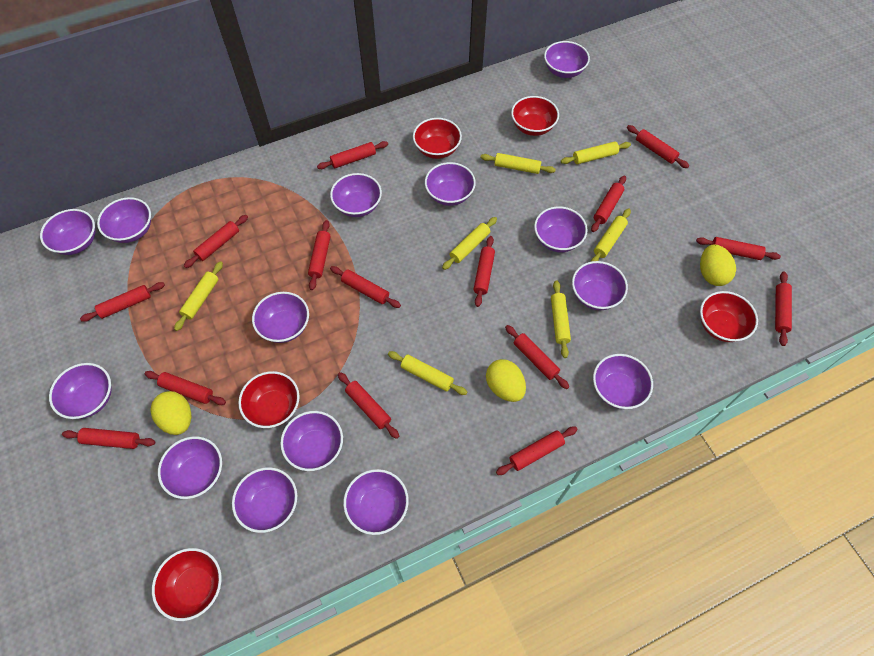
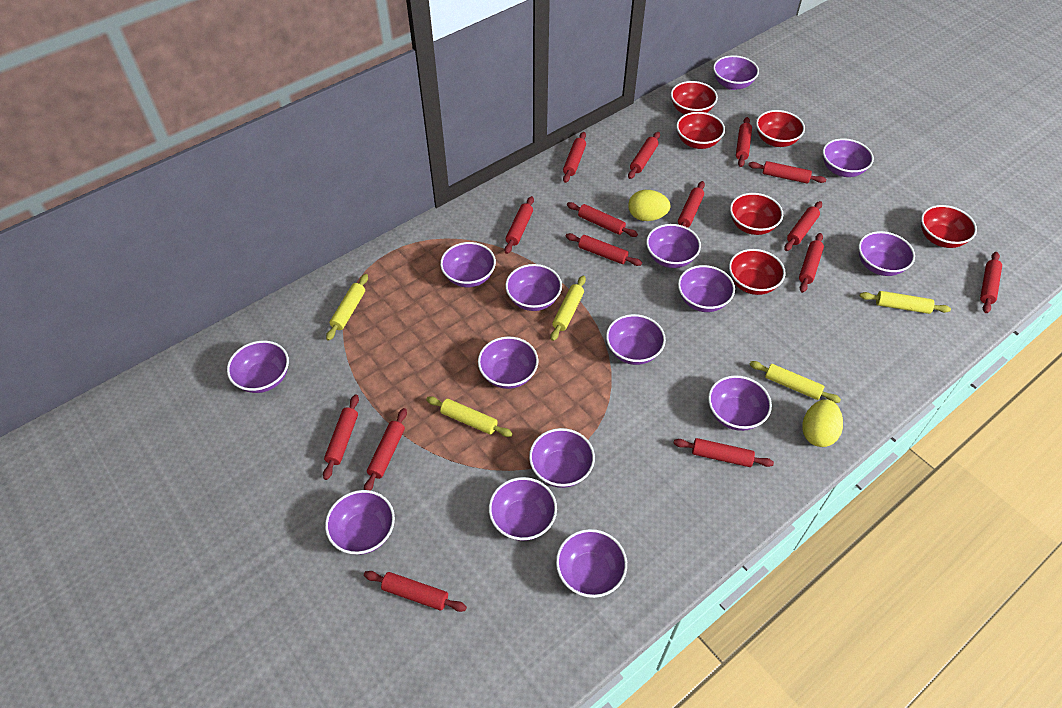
purple bowl: [40,209,95,255] [49,363,112,419] [97,197,151,243] [158,437,222,499] [232,467,297,533] [252,292,309,343] [280,411,343,471] [330,173,382,217] [343,469,409,535] [425,162,476,206] [534,206,588,252] [544,41,590,78] [572,261,628,310] [593,354,653,409] = 14 -> [227,341,289,393] [325,490,395,555] [440,242,496,287] [478,336,538,389] [489,477,557,541] [505,264,562,311] [529,428,595,488] [556,529,627,598] [606,314,666,365] [646,224,701,268] [678,265,735,312] [708,375,772,431] [713,55,759,90] [823,138,874,177] [858,231,915,276] = 15
red bowl: [152,548,222,621] [238,371,300,428] [413,118,462,159] [511,96,559,136] [700,291,758,342] = 5 -> [671,81,718,115] [676,112,725,149] [729,249,786,295] [730,193,783,235] [756,110,805,147] [921,205,977,248] = 6
yellow egg: [150,391,191,435] [486,359,526,402] [700,244,736,286] = 3 -> [628,190,671,221] [802,399,843,447] = 2
yellow rolling pin: [174,261,223,331] [388,351,467,395] [442,217,497,270] [480,153,556,174] [551,280,571,358] [561,141,631,164] [590,209,631,262] = 7 -> [326,274,368,341] [426,396,513,437] [551,276,586,341] [749,361,841,403] [860,291,951,314] = 5

